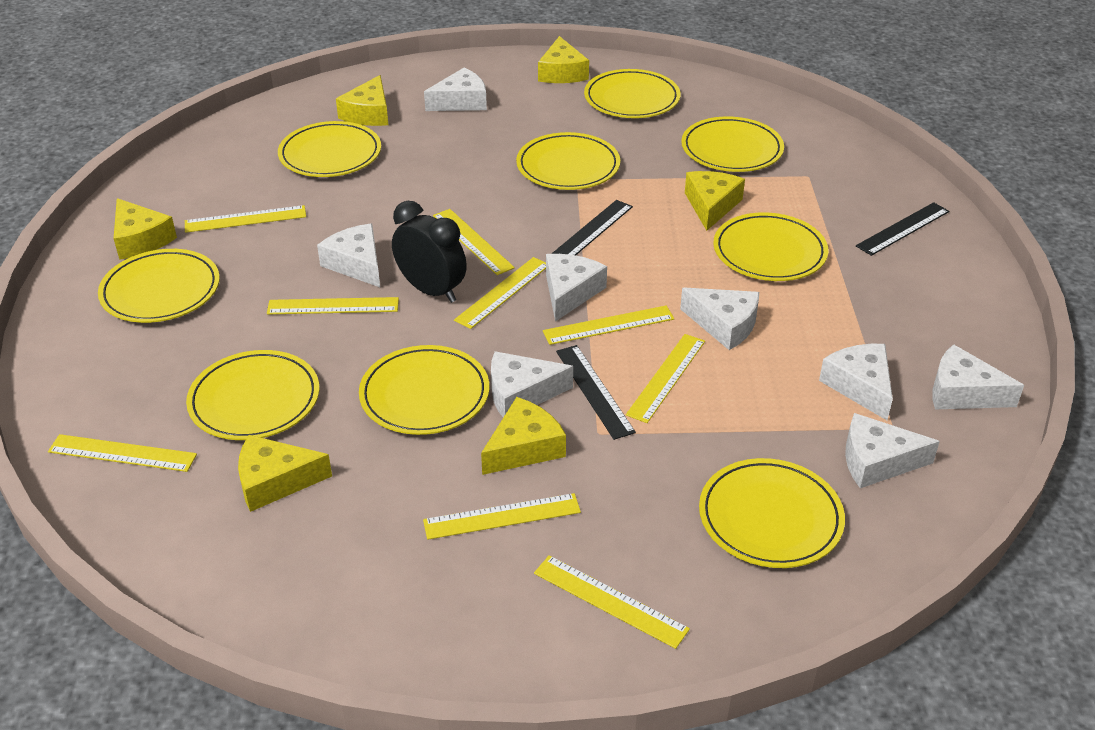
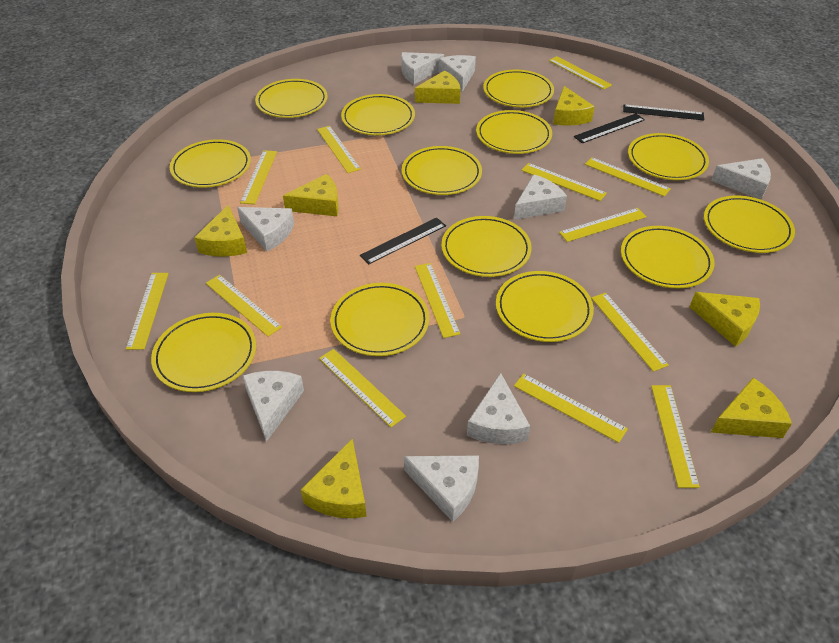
black clock: [392,201,467,303] = 1 -> none = 0
yellow cheese: [113,198,177,260] [238,435,332,512] [336,75,388,126] [481,397,566,475] [538,36,589,83] [685,171,745,231] = 6 -> [194,205,247,256] [283,174,339,216] [301,439,367,518] [415,71,461,104] [553,86,595,126] [690,292,760,347] [711,378,792,438] = 7
yellow plate: [98,249,220,323] [186,350,319,440] [278,121,381,177] [359,345,489,435] [516,132,620,190] [584,69,681,118] [681,116,784,172] [699,458,845,568] [713,212,828,281] = 9 -> [151,313,256,392] [170,139,251,188] [255,79,328,118] [330,283,429,356] [341,94,415,135] [402,146,482,195] [442,216,532,277] [476,110,552,154] [483,70,554,107] [496,271,594,342] [621,226,715,288] [628,133,709,180] [704,196,795,253] = 13
yellow ruler: [48,434,197,472] [185,205,306,233] [267,297,399,315] [423,493,581,540] [433,209,515,275] [454,257,546,329] [534,555,690,649] [543,305,674,345] [626,334,705,423] = 9 -> [126,273,168,350] [206,275,282,336] [240,150,277,204] [317,126,361,173] [319,349,406,427] [415,263,460,338] [514,374,628,443] [521,163,607,201] [549,56,612,90] [559,208,647,242] [585,157,671,197] [591,293,669,372] [651,385,700,488] = 13

